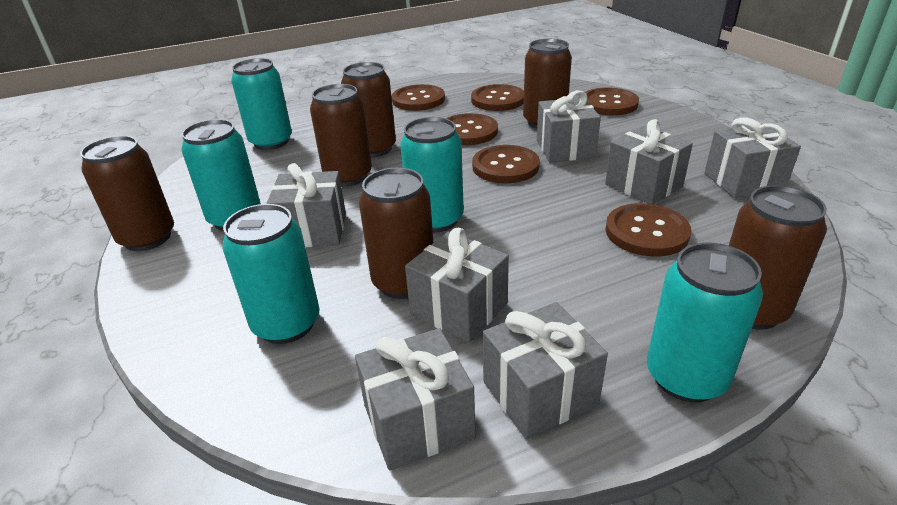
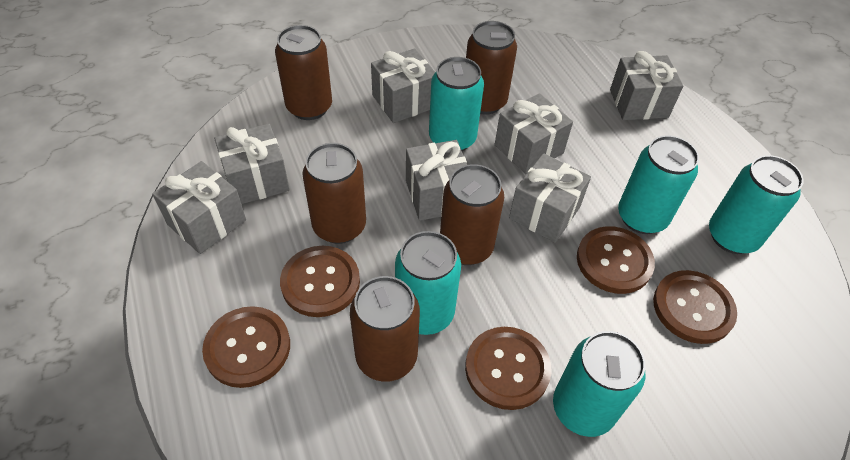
brown button: [392,84,445,111] [446,113,498,145] [471,84,524,111] [472,145,540,183] [585,87,639,115] [606,203,691,256] = 6 -> [202,306,290,388] [280,246,360,317] [465,327,552,410] [577,226,655,294] [653,270,737,344] = 5
brown can: [80,136,174,251] [310,84,372,186] [341,62,396,157] [359,168,433,299] [523,39,572,129] [729,185,827,330] = 6 -> [275,25,332,120] [302,143,366,244] [350,276,420,382] [440,164,504,265] [466,21,517,115] = 5

